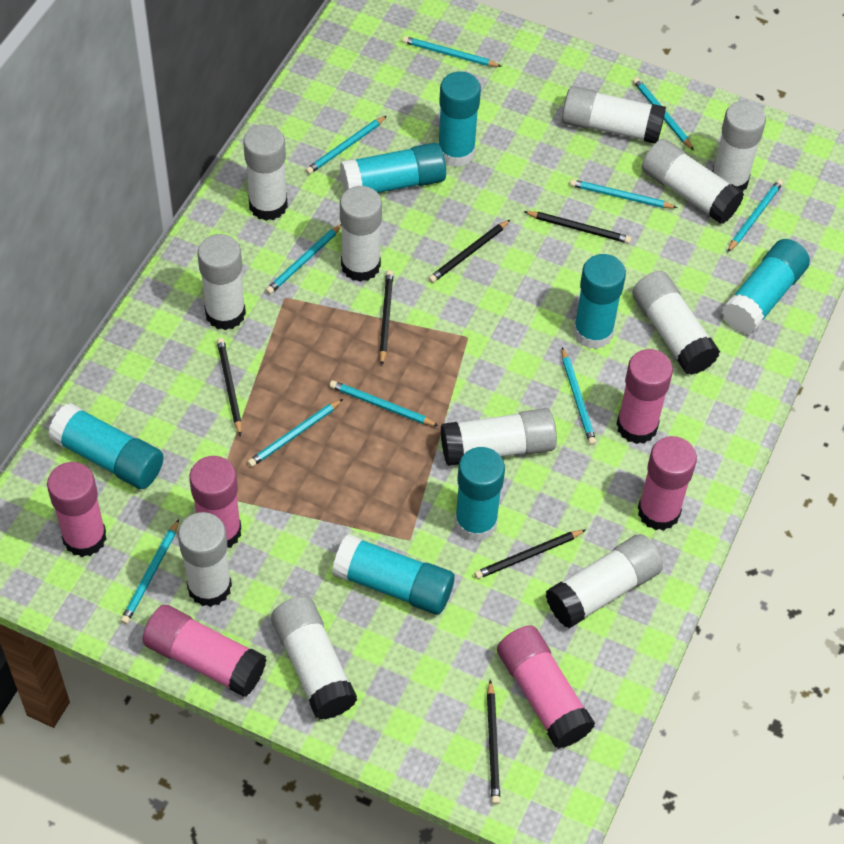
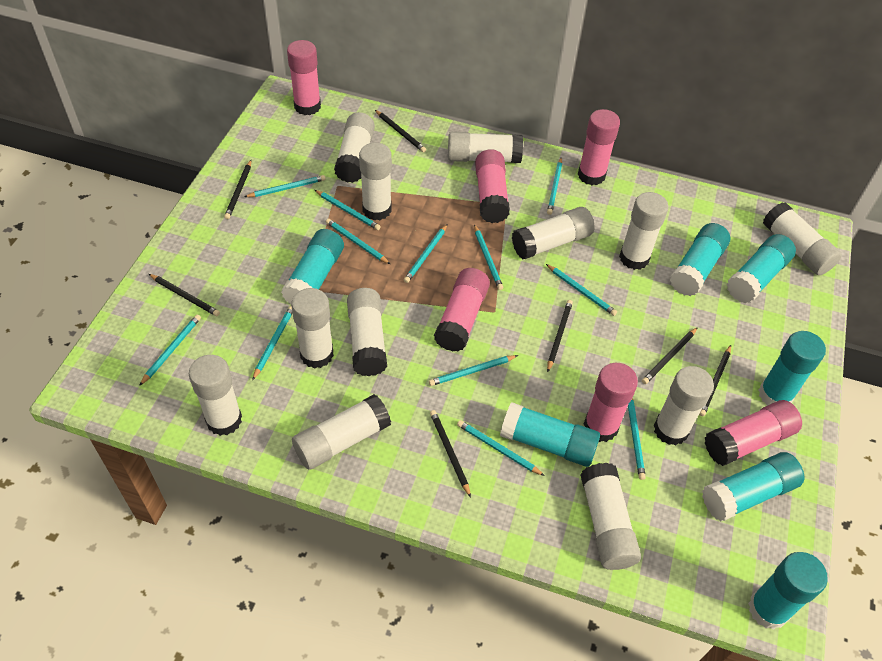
black pencil: [217,338,242,436] [379,270,394,365] [428,220,510,283] [474,530,585,579] [487,680,500,804] [524,211,632,244] = 6 -> [149,274,220,316] [224,160,251,219] [375,110,426,152] [430,410,471,498] [547,300,573,372] [642,327,698,384] [699,345,731,416] = 7
turquoise pencil: [121,519,179,624] [248,399,343,467] [266,224,342,294] [306,116,387,174] [330,380,439,426] [402,36,502,67] [562,347,596,445] [570,179,678,208] [633,77,694,150] [727,179,783,252] = 10 -> [139,314,201,386] [245,175,326,197] [252,306,293,381] [315,190,381,230] [326,219,390,264] [404,224,447,283] [429,355,518,386] [457,420,545,476] [474,224,503,290] [546,264,617,316] [547,158,562,215] [628,398,646,480] = 12
white glue stick: [178,512,232,607] [197,234,246,330] [243,125,288,221] [271,596,357,720] [340,186,382,282] [441,408,557,466] [545,534,663,628] [562,86,666,144] [632,271,720,375] [642,139,744,224] [712,101,766,191] = 11 -> [189,355,242,436] [291,288,334,369] [292,394,391,470] [334,112,375,183] [347,288,387,376] [359,143,392,220] [448,132,523,163] [512,207,594,259] [580,463,641,570] [619,192,668,270] [654,366,714,446] [763,202,842,275] = 12

